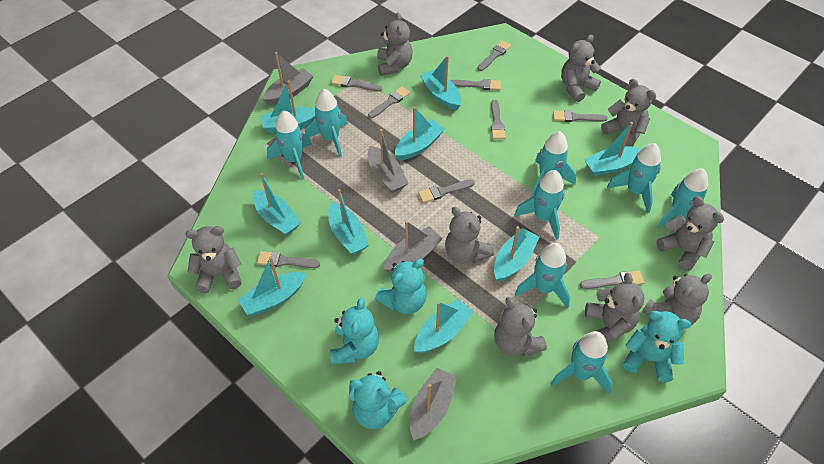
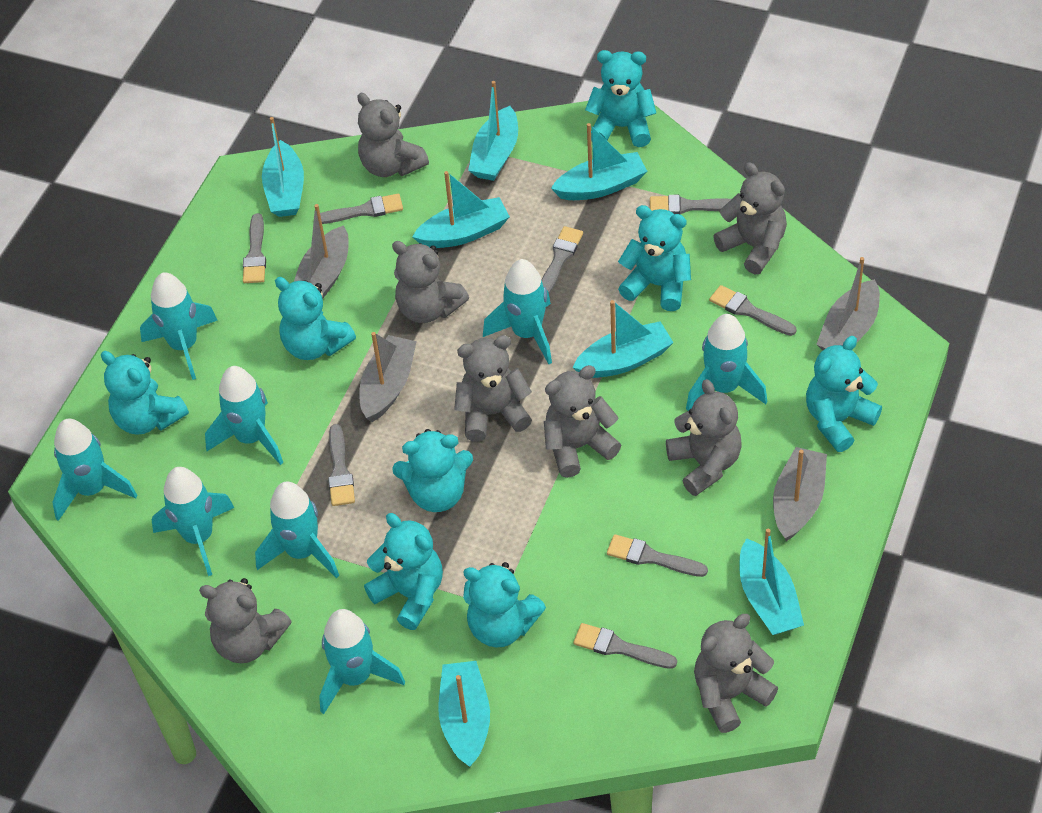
grey brush: [257,251,320,268] [331,75,382,91] [368,86,410,119] [418,179,475,203] [450,79,501,90] [477,40,511,71] [491,100,506,139] [553,110,608,122] [580,271,644,289] = 9 -> [243,213,266,283] [320,194,403,224] [328,424,355,506] [542,226,583,294] [573,623,677,669] [607,534,708,577] [650,195,731,214] [709,285,797,336] = 8
grey teddy bear: [185,226,242,293] [377,12,413,76] [445,207,494,264] [494,297,547,356] [561,35,601,102] [585,273,645,342] [601,79,656,147] [642,274,712,325] [656,196,724,271] = 9 -> [199,578,292,663] [357,93,429,177] [392,241,469,323] [454,335,532,441] [544,365,621,478] [666,379,742,496] [694,614,778,733] [713,162,787,274] = 8
turquoise boat: [238,257,307,316] [253,173,301,236] [260,81,315,133] [328,189,369,255] [395,107,445,160] [414,299,473,353] [420,55,462,110] [494,226,539,282] [584,122,641,176] = 9 -> [262,117,304,217] [412,171,510,248] [438,661,490,767] [468,81,518,181] [551,123,647,200] [572,300,674,378] [740,528,804,635] = 7
turquoise teddy bear: [330,298,379,364] [349,371,407,429] [375,259,427,314] [623,311,691,382] = 4 -> [101,351,189,435] [275,277,356,360] [364,513,443,630] [392,429,473,512] [463,562,546,648] [585,50,656,147] [618,205,691,311] [806,336,882,452] = 8

